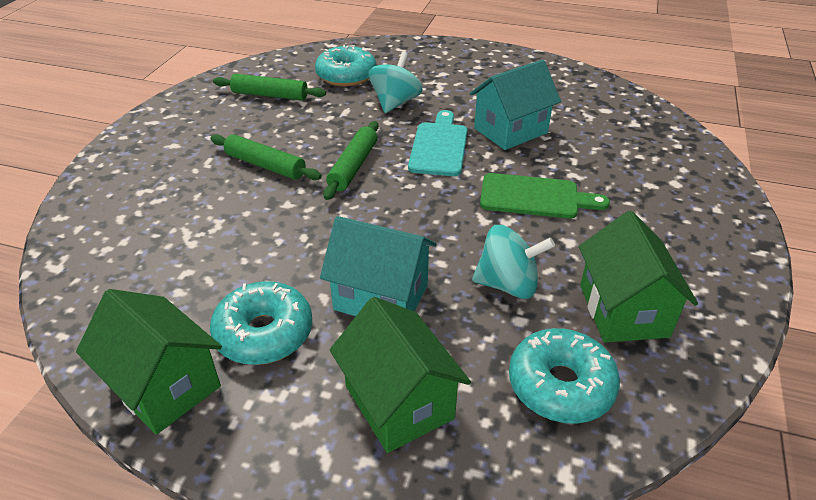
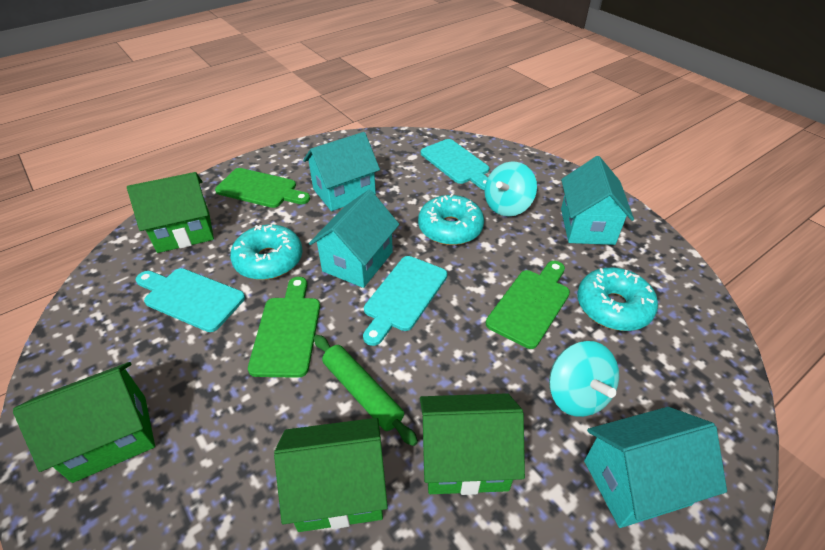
green cutting board: [480,173,610,218] = 1 -> [215,168,310,208] [248,277,320,378] [486,261,570,349] = 3
green house: [76,289,222,435] [330,297,471,453] [579,211,698,343] = 3 -> [13,362,155,483] [127,172,214,253] [274,418,388,532] [420,393,525,495] = 4
green rolling pin: [211,134,322,180] [213,74,326,101] [323,121,379,200] = 3 -> [314,335,418,446] = 1
turquoise cutting board: [408,110,467,176] = 1 -> [136,268,245,332] [363,256,447,346] [421,139,489,190] = 3
turquoise house: [320,216,437,316] [470,60,561,150] = 2 -> [303,132,380,211] [309,190,399,288] [561,156,634,245] [584,407,727,528] = 4

